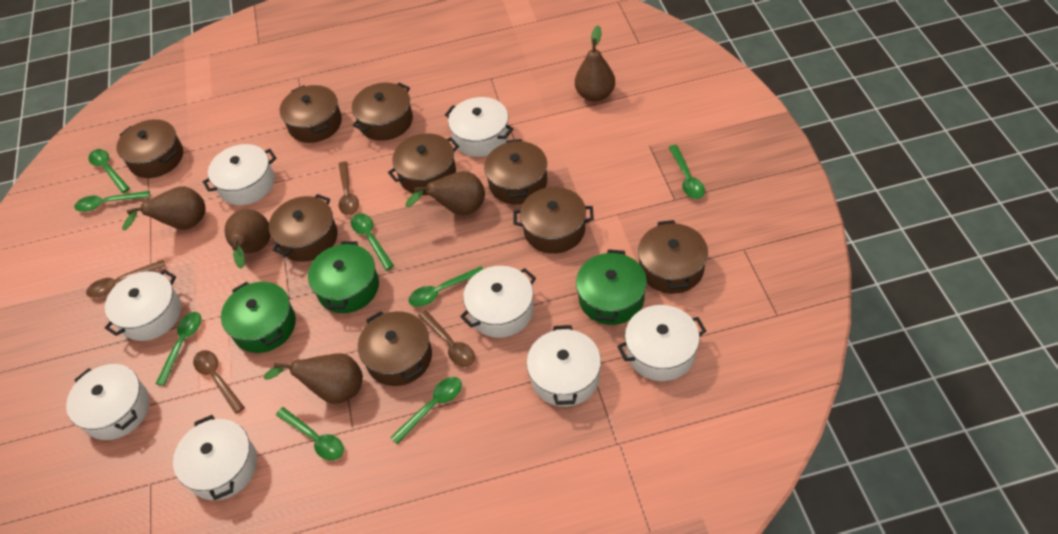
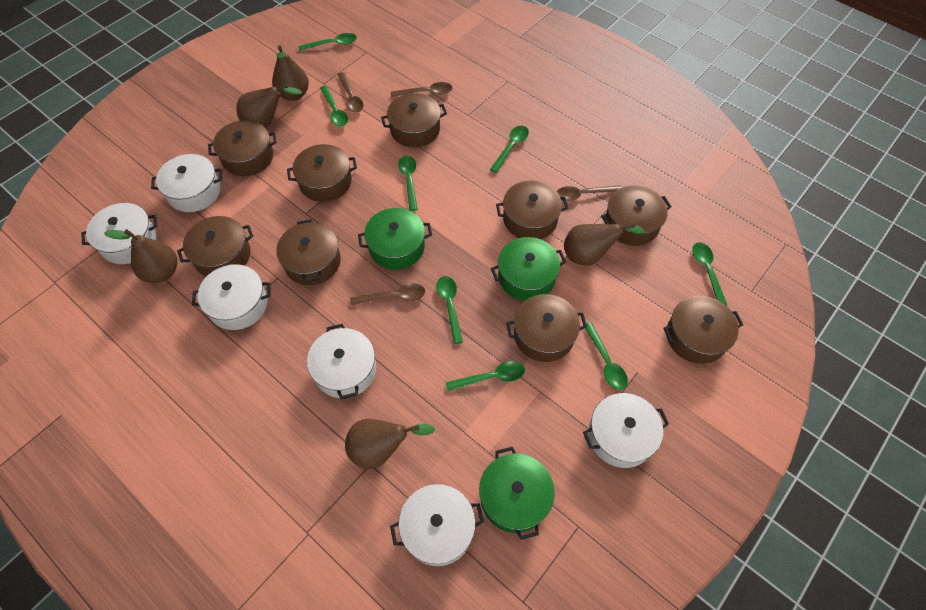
white pot: [66,364,150,440] [104,269,181,341] [173,415,257,500] [203,144,276,205] [445,97,513,157] [460,266,536,338] [526,325,601,407] [617,305,706,381] = 8 -> [81,203,157,264] [151,154,222,212] [192,264,271,330] [307,324,376,400] [390,484,484,566] [583,393,669,468] = 6

